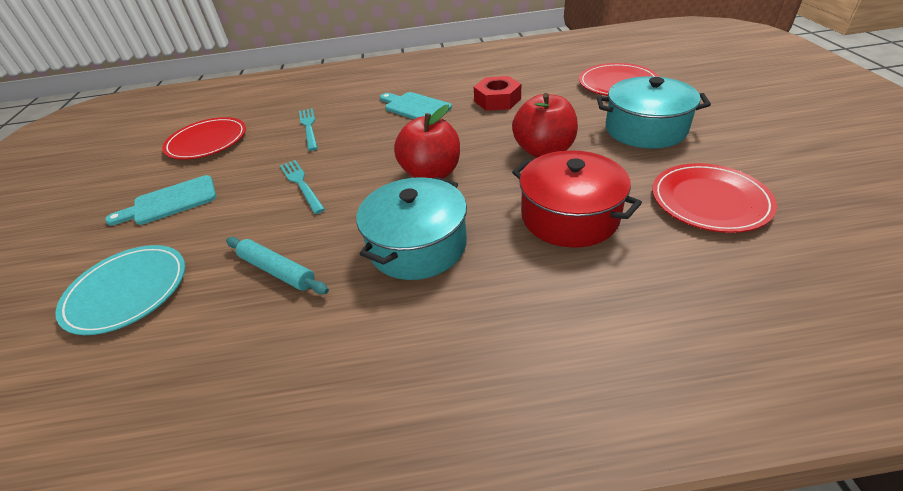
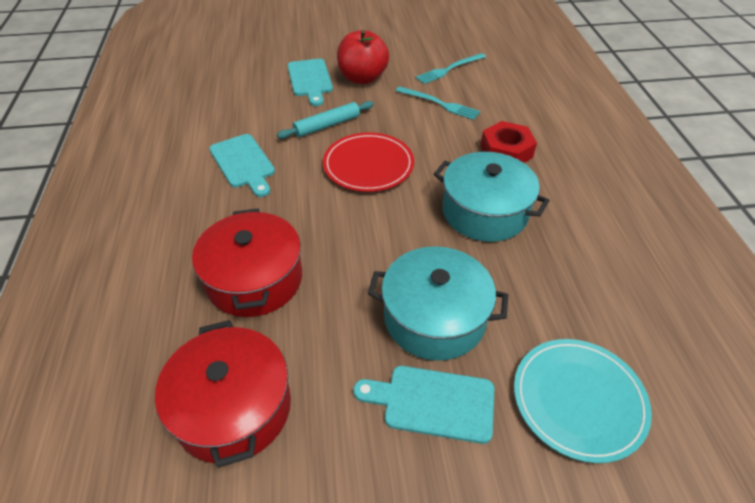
red apple: [394,104,460,179] [512,93,578,158] = 2 -> [337,30,389,84] = 1
red plate: [162,117,246,160] [579,63,659,96] [652,163,777,233] = 3 -> [323,133,414,192] = 1
red pot: [512,150,642,248] = 1 -> [155,320,291,468] [192,208,302,317] = 2
turquoise cutting board: [105,175,216,225] [380,92,452,119] = 2 -> [209,134,275,197] [288,59,333,106] [353,366,494,444] = 3

